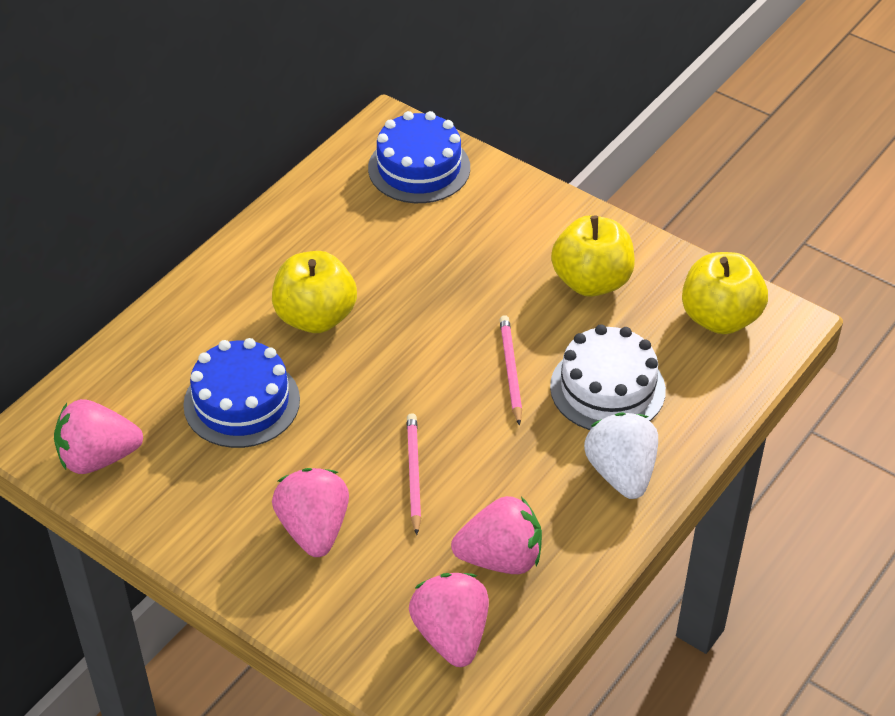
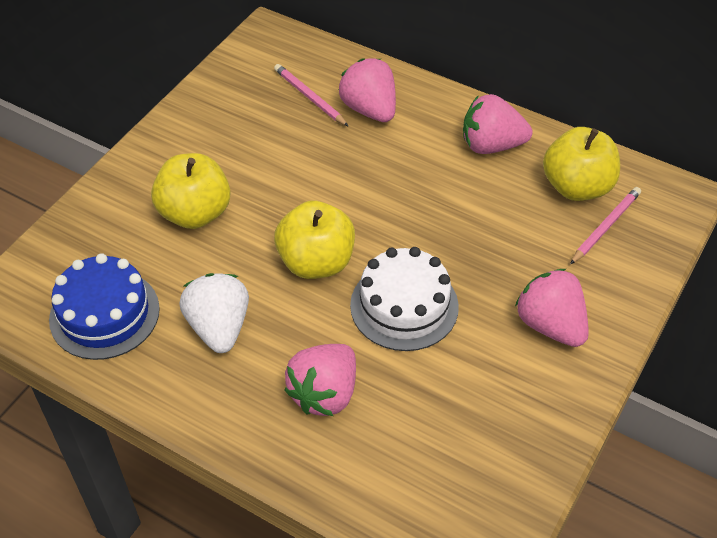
blue cake: [183,338,300,448] [368,111,470,203] = 2 -> [49,253,160,360] = 1

